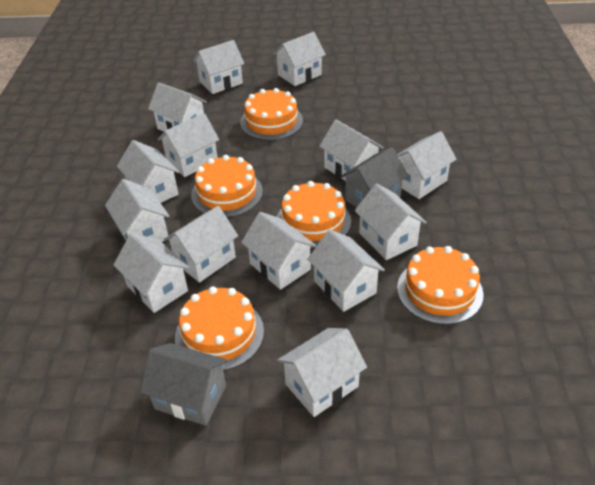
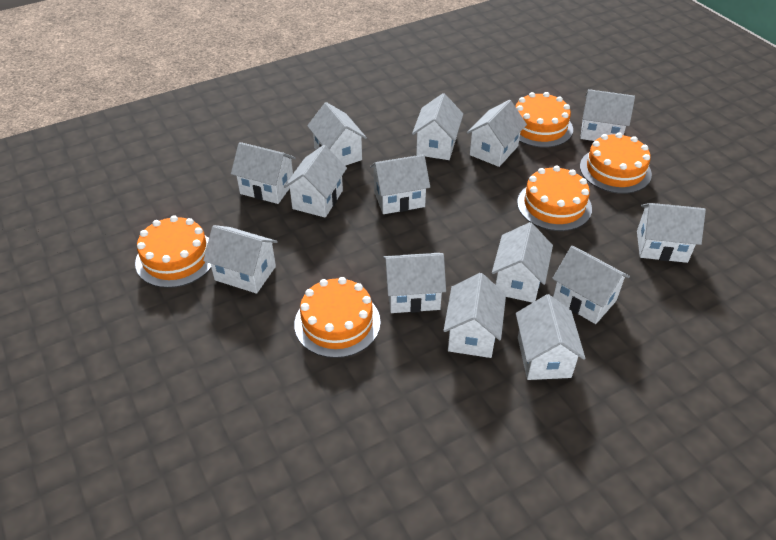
grey house: [140,343,228,426] [340,147,409,207] = 2 -> none = 0

